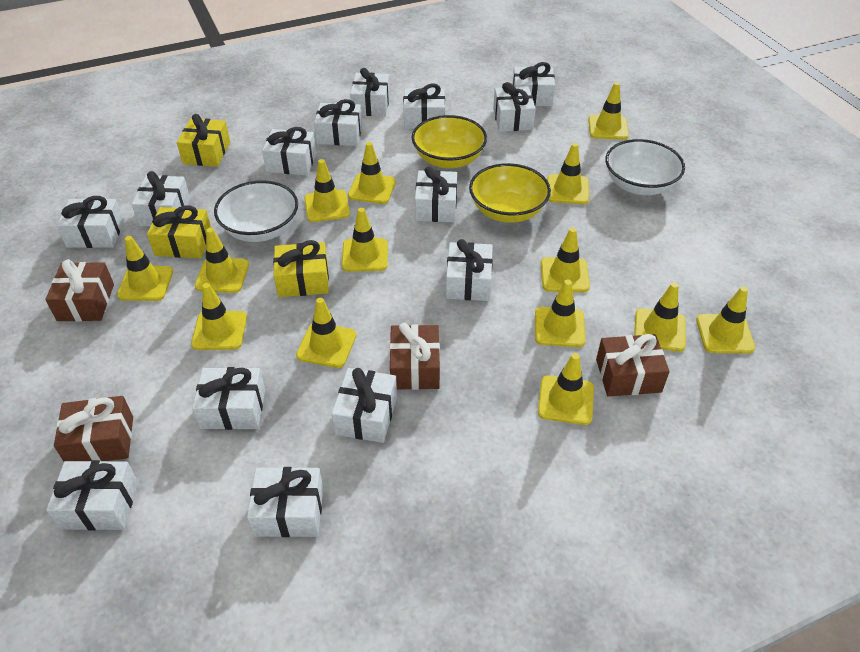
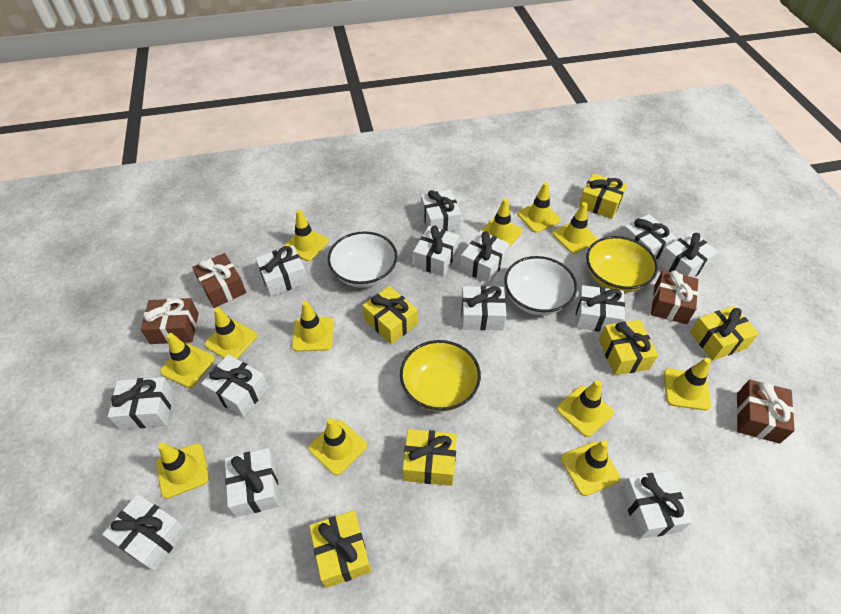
white gift: [46,460,138,530] [56,196,124,248] [132,171,190,226] [192,367,265,430] [247,467,323,537] [262,127,316,175] [314,99,362,146] [332,368,397,443] [350,68,390,116] [403,84,445,129] [415,166,457,222] [446,239,493,301] [493,82,536,131] [512,62,555,106] = 14 -> [102,494,186,571] [108,377,173,430] [201,354,269,417] [225,448,280,517] [255,245,308,296] [413,226,459,277] [421,190,461,232] [460,231,510,284] [461,286,507,330] [576,285,625,332] [620,471,693,539] [621,214,676,259] [658,232,718,278] = 13
yellow gift: [147,205,211,258] [177,114,230,167] [273,240,329,297] = 3 -> [309,510,371,588] [362,286,418,344] [403,429,457,486] [578,173,627,219] [599,320,658,375] [690,306,759,361] = 6
yellow traffic cone: [117,236,173,301] [191,283,247,350] [195,228,249,293] [296,298,356,368] [304,159,350,222] [342,208,388,272] [348,142,396,204] [535,279,586,347] [538,353,594,425] [541,227,590,292] [547,143,589,204] [588,82,629,140] [634,282,686,352] [696,286,755,354] = 14 -> [156,443,209,499] [160,333,215,388] [205,307,257,359] [284,210,329,261] [292,301,334,352] [308,418,367,475] [481,198,522,248] [517,182,561,233] [552,202,598,254] [557,380,614,437] [561,440,620,496] [664,358,711,410] = 12

